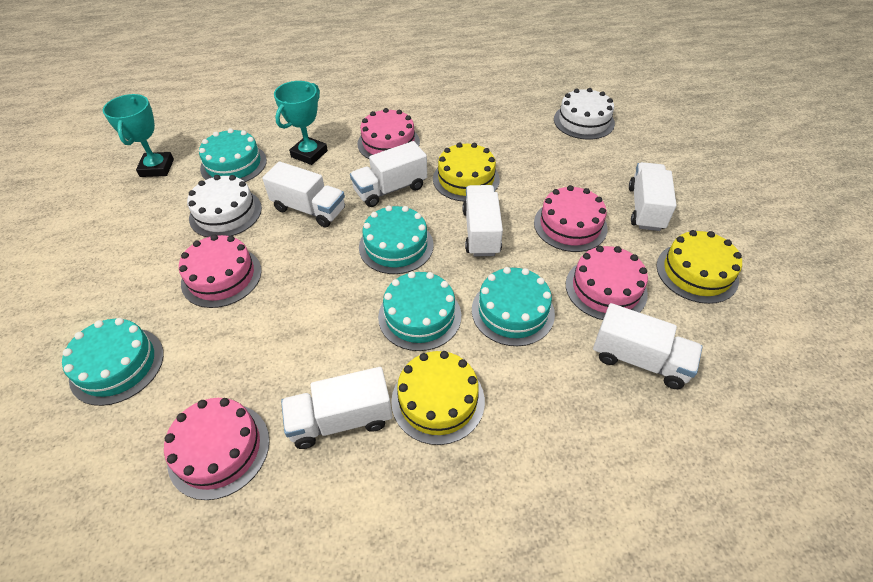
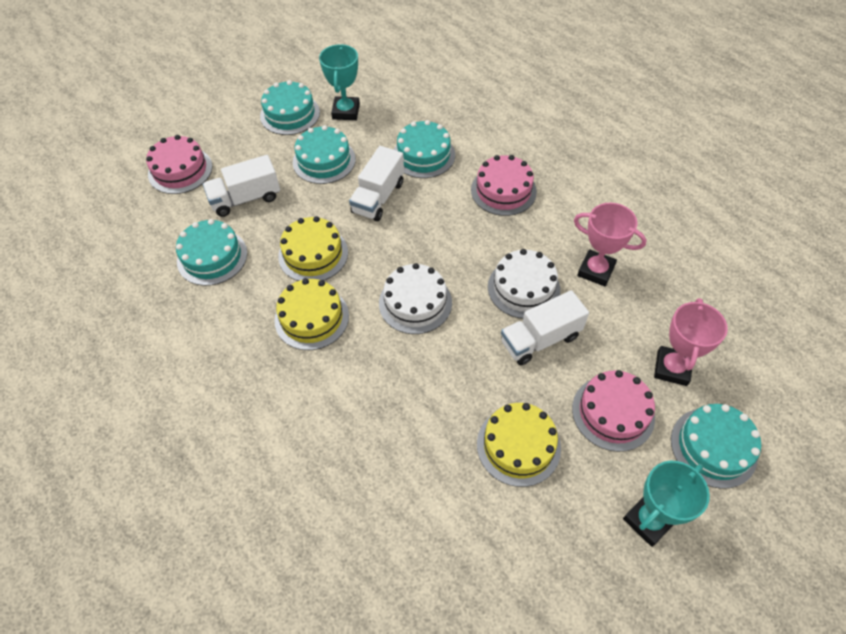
pink cake: [164,398,270,500] [179,234,262,308] [357,108,420,159] [534,185,608,252] [566,246,648,320] = 5 -> [146,135,212,194] [471,155,537,216] [572,370,655,452] = 3
pink trophy: none = 0 -> [574,203,647,286] [654,298,728,386] = 2
white truck: [262,162,345,228] [281,367,392,449] [350,141,427,207] [462,185,503,256] [593,303,703,389] [629,162,677,231] = 6 -> [203,155,280,217] [349,146,404,221] [501,290,589,365] = 3

